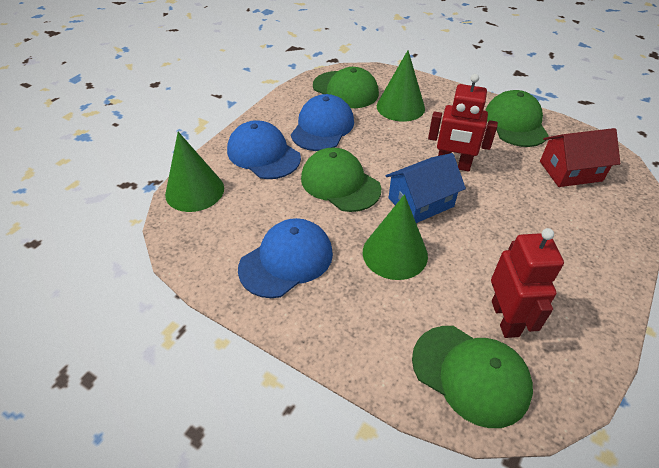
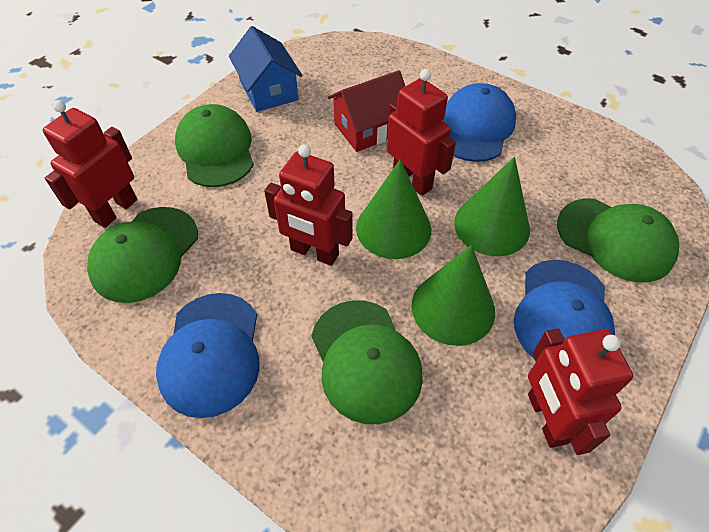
red robot: [428,74,498,172] [491,228,564,338] = 2 -> [43,100,137,228] [264,144,352,266] [387,69,456,196] [528,329,633,455] = 4

